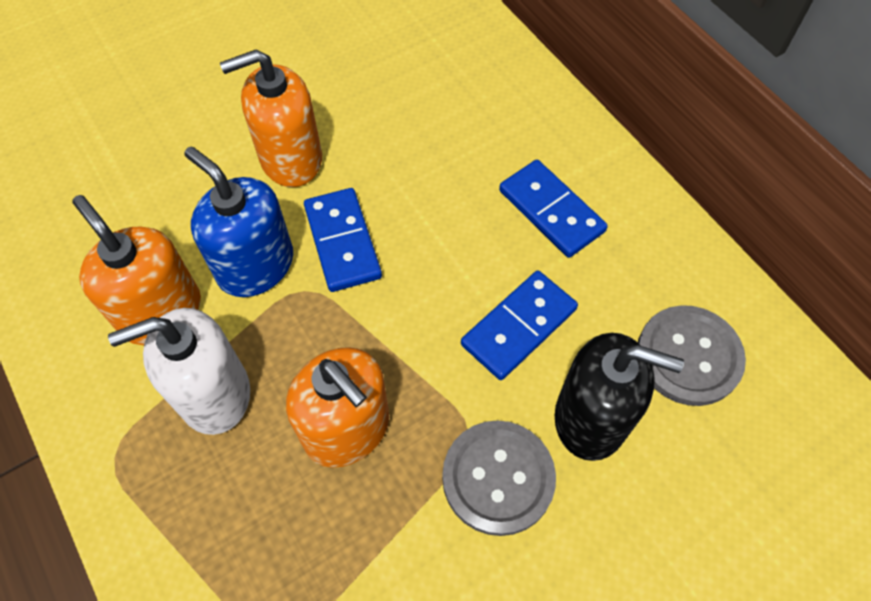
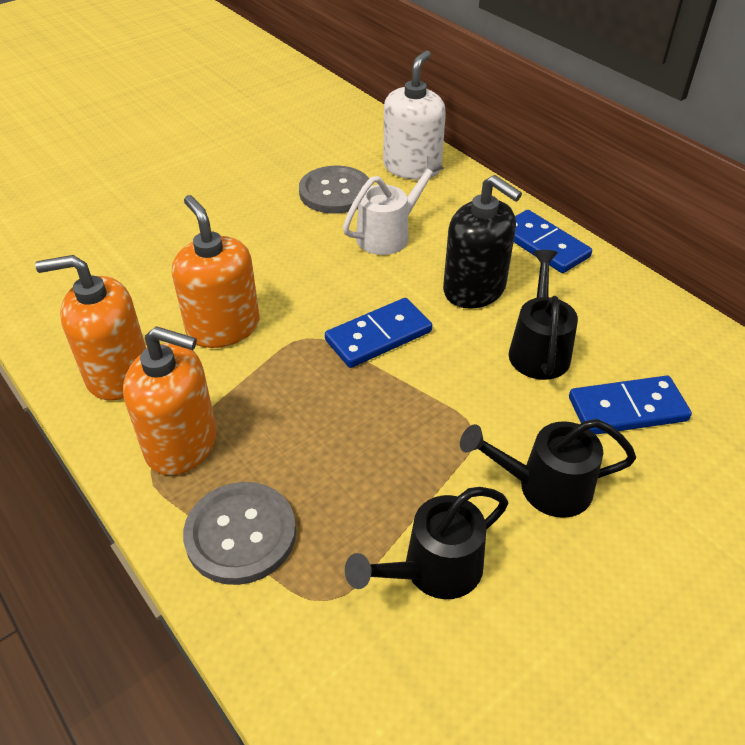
black watering can: none = 0 -> [345,487,508,599] [460,419,636,518] [509,250,578,380] = 3
blue soap dispenser: [184,147,293,297] = 1 -> none = 0
white watering can: none = 0 -> [343,156,444,255] = 1

